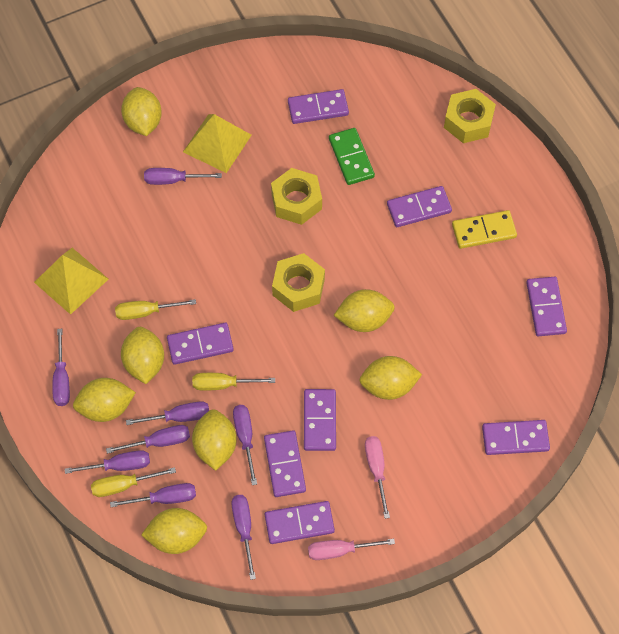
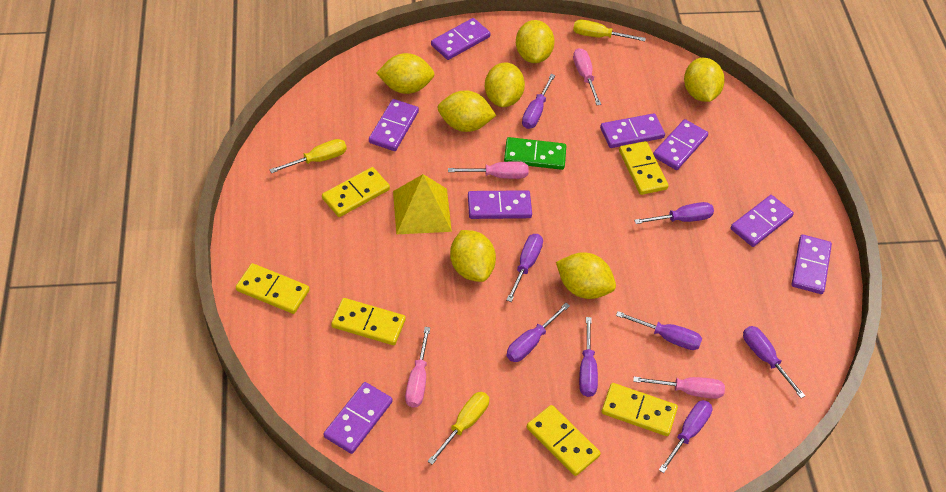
pink screwdriver: [308,539,395,560] [365,436,390,519] = 2 -> [405,327,430,408] [448,161,529,179] [573,48,601,105] [633,377,725,399] = 4
yellow domino: [452,210,517,249] = 1 -> [236,263,310,314] [322,167,390,217] [331,298,406,345] [527,405,601,476] [601,383,678,436] [619,141,668,195] = 6
yellow nut: [271,168,322,225] [272,253,325,312] [444,89,496,143] = 3 -> none = 0
yellow pyramid: [34,248,108,315] [183,114,251,173] = 2 -> [393,174,452,234] = 1

